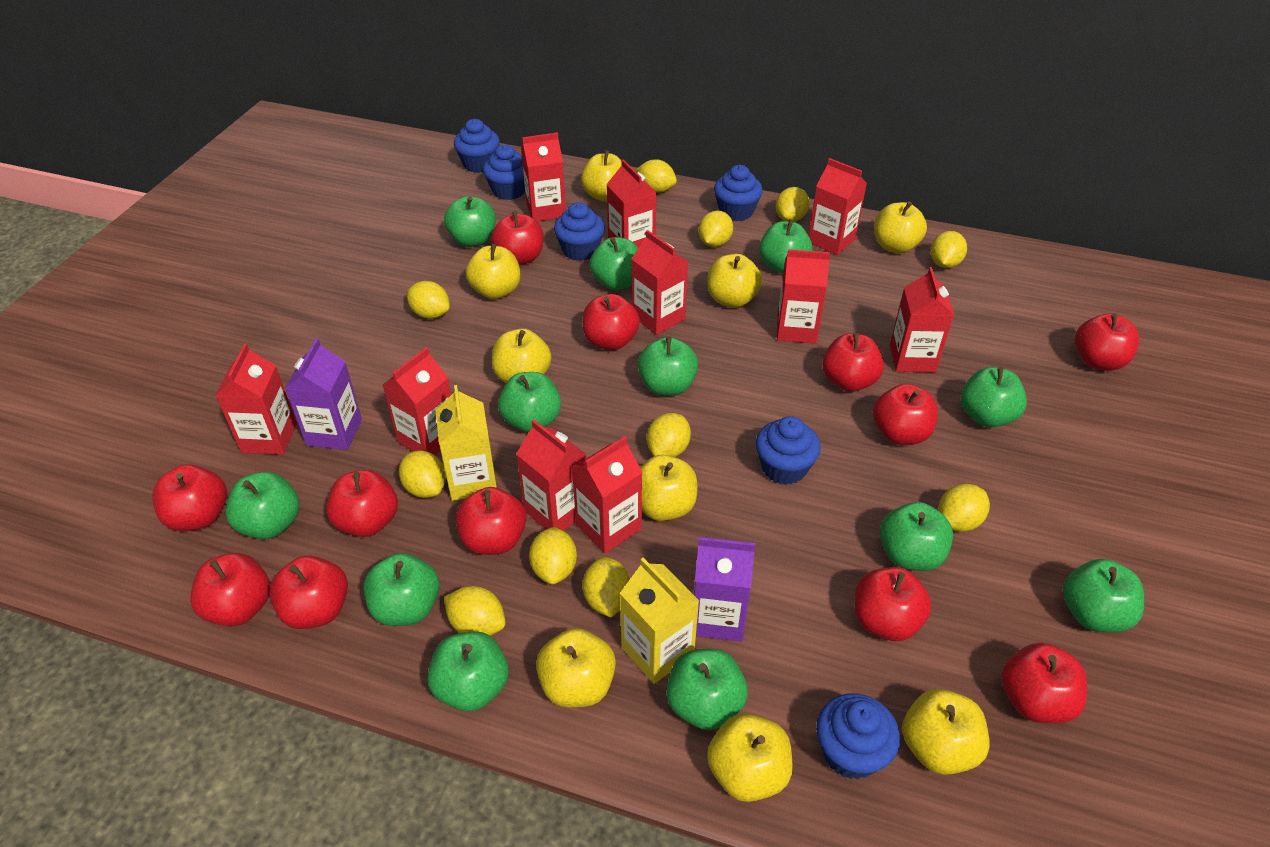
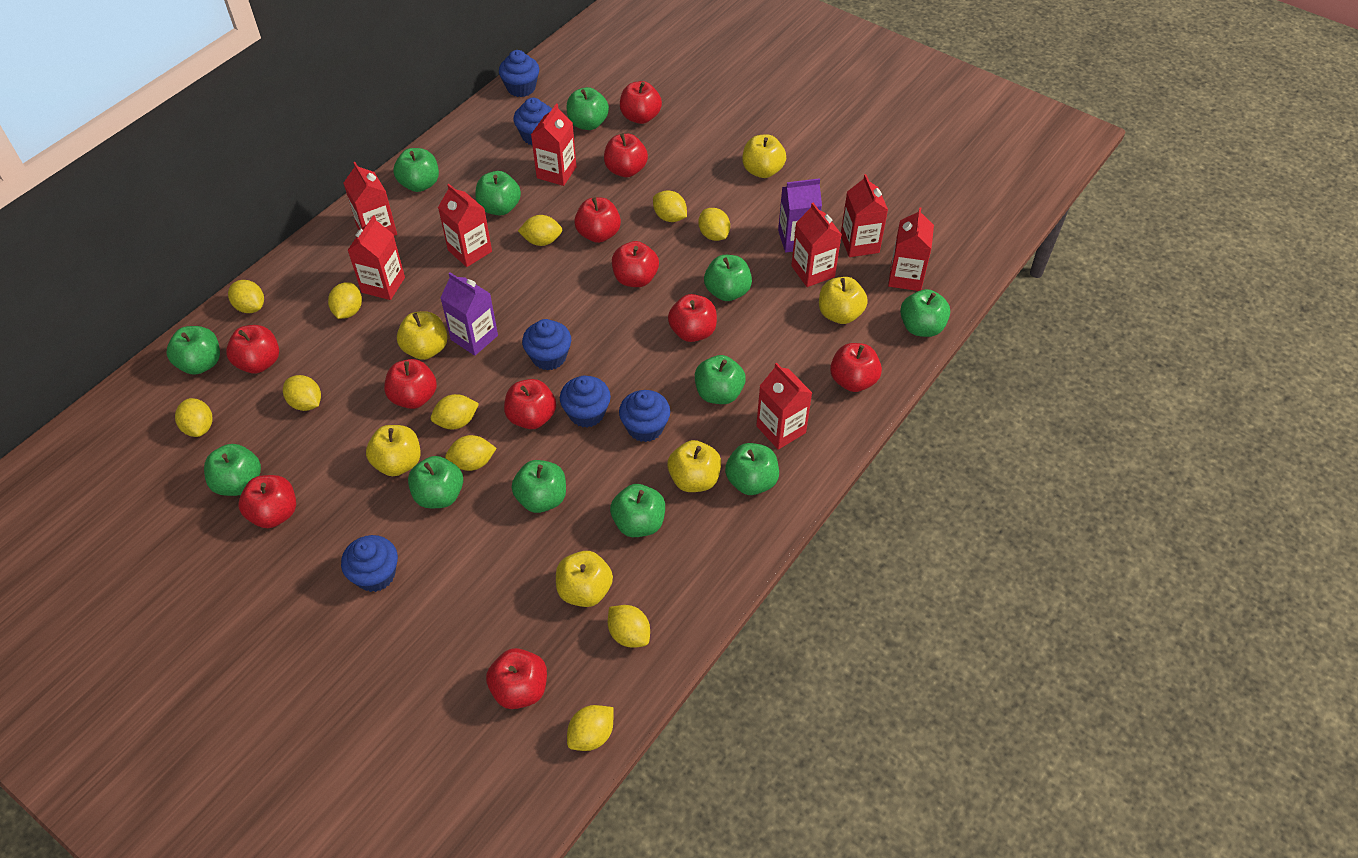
red apple: [152,464,227,531] [190,553,270,626] [269,556,348,629] [326,470,398,537] [456,487,526,555] [491,211,544,265] [583,294,640,350] [822,333,884,392] [854,567,932,641] [873,384,938,445] [1001,643,1087,723] [1075,313,1139,371] = 12 -> [226,325,279,373] [239,475,296,528] [384,359,437,409] [486,648,547,709] [504,379,556,429] [574,197,621,243] [604,133,648,177] [612,241,659,287] [620,81,662,124] [668,294,717,342] [830,343,882,392] = 11
red carton: [215,344,297,455] [383,347,451,456] [516,420,586,530] [521,132,566,222] [572,436,643,553] [606,159,657,248] [632,230,688,335] [777,249,830,344] [809,158,867,255] [890,267,954,373] = 10 -> [344,162,397,236] [348,215,405,300] [438,184,492,267] [531,103,577,186] [756,363,812,450] [791,203,842,287] [841,174,888,257] [888,207,934,291] = 8
yellow apple: [466,244,520,299] [492,329,551,383] [536,628,616,708] [581,150,622,202] [640,455,697,521] [707,713,793,802] [708,254,762,308] [874,201,927,253] [902,689,990,775] = 9 -> [366,425,421,476] [397,311,448,360] [556,551,613,607] [667,440,721,492] [742,134,786,178] [819,277,868,324] = 6
yellow carton: [436,385,497,501] [620,558,699,684] = 2 -> none = 0

